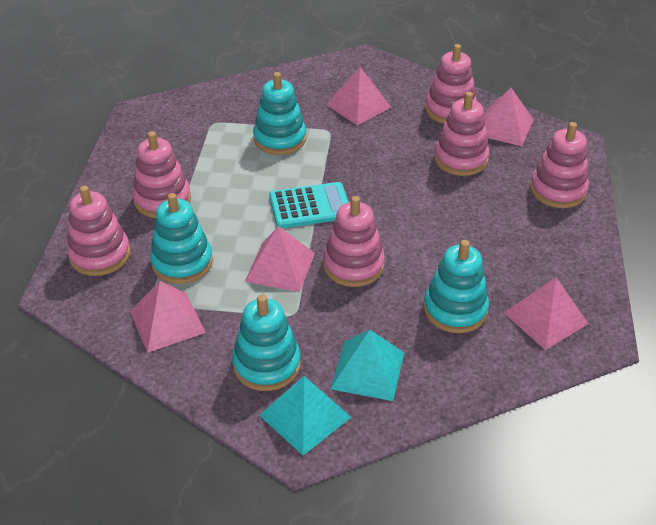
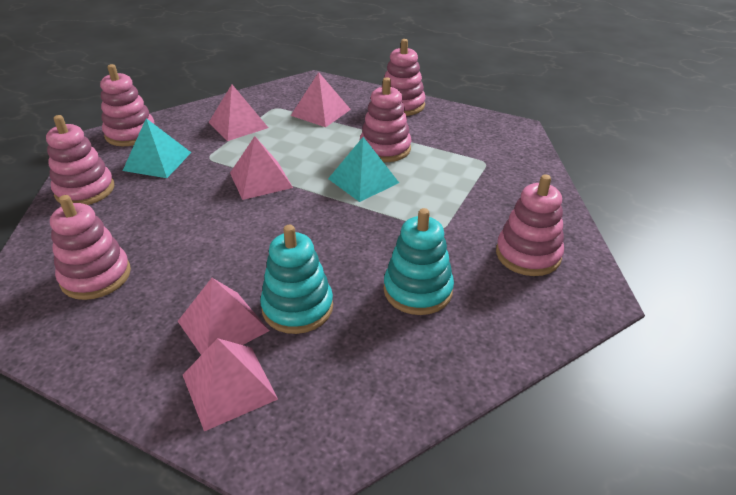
turquoise calculator: [269,182,349,228] = 1 -> none = 0
turquoise stacking toy: [150,193,213,284] [232,295,301,391] [253,72,306,155] [424,240,489,333] = 4 -> [260,225,333,334] [384,208,454,315] = 2

